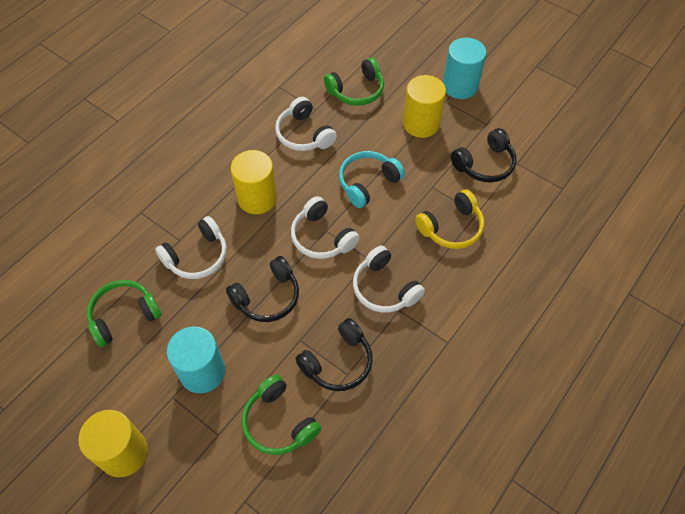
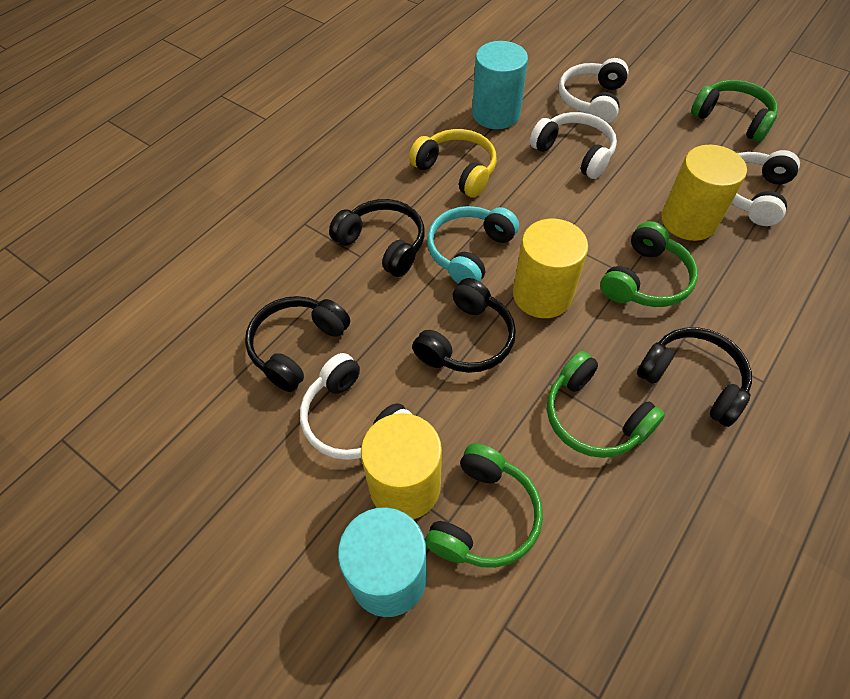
black headphones: [226,256,299,322] [295,318,373,391] [451,128,516,183] = 3 -> [245,296,350,392] [329,199,425,277] [412,278,516,373] [637,327,752,427] = 4
green headphones: [87,280,162,347] [242,374,321,455] [324,58,384,106] = 3 -> [425,443,543,568] [547,351,665,458] [600,221,698,307] [691,80,778,142] = 4

